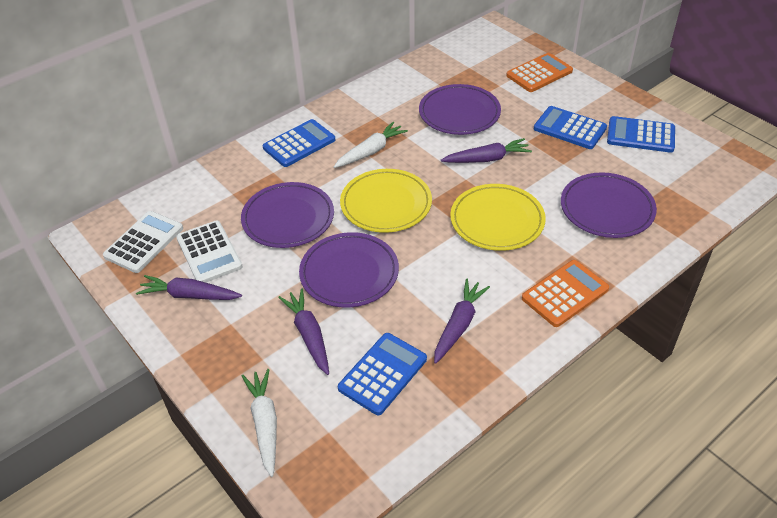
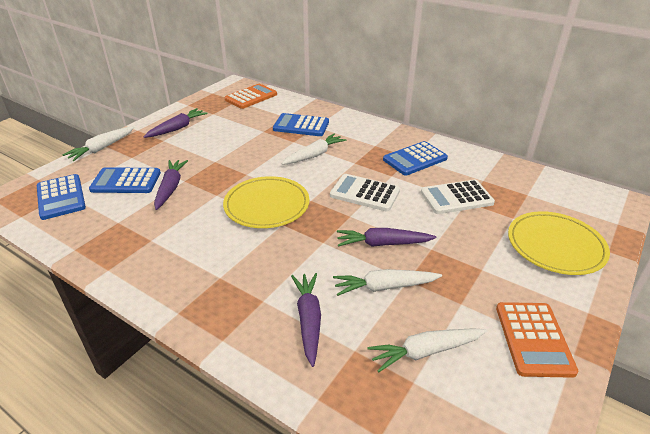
purple plate: [241,182,334,248] [299,232,399,308] [419,84,501,135] [561,172,657,238] = 4 -> none = 0
white carrot: [241,369,277,477] [334,122,408,168] = 2 -> [63,126,134,161] [281,133,347,165] [333,269,442,296] [367,328,487,372] = 4

